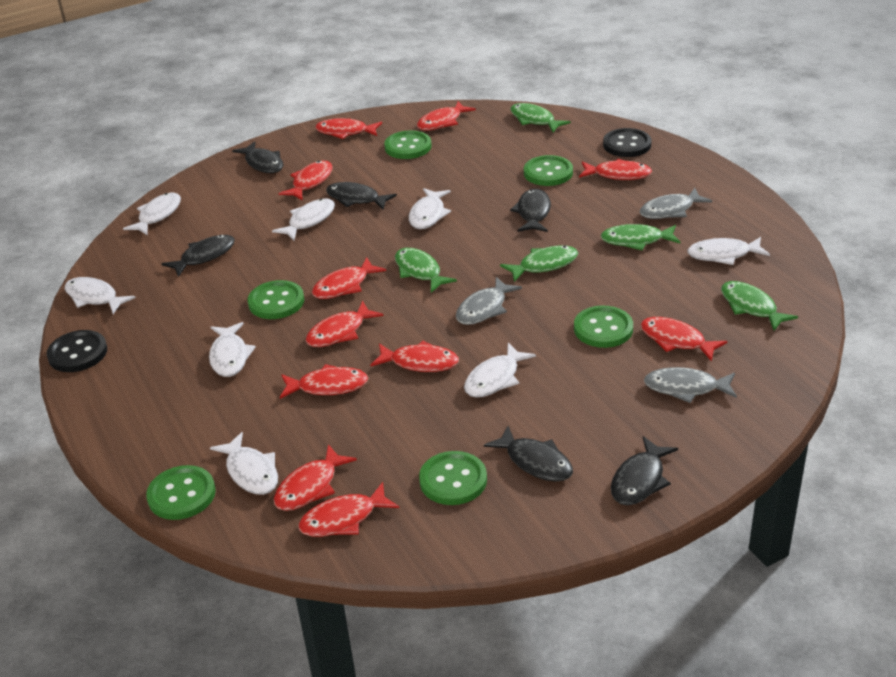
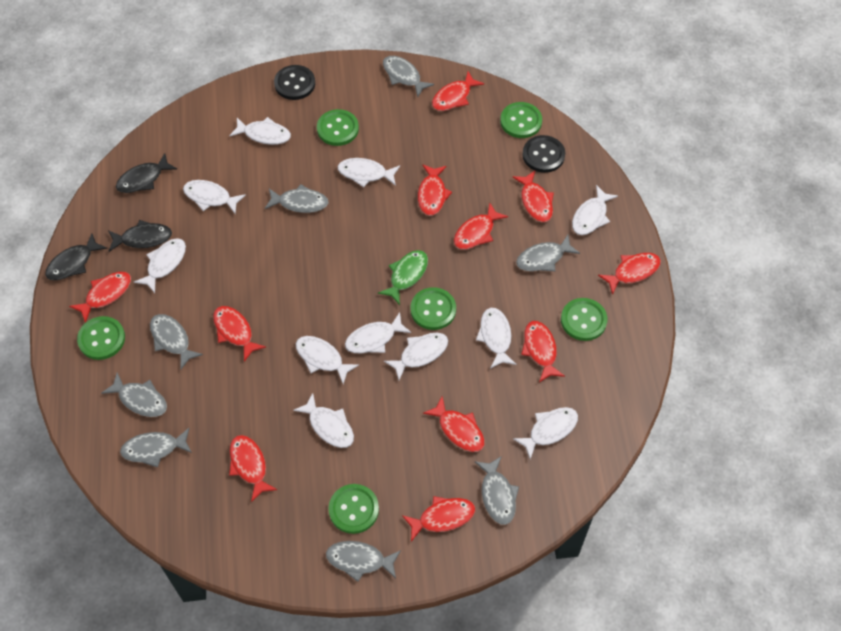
black fish: [162,235,235,277] [232,141,283,173] [326,182,397,209] [484,426,573,482] [510,189,551,232] [611,436,678,505] = 6 -> [45,233,108,280] [108,220,172,252] [116,153,177,193] = 3
green fish: [395,248,457,293] [500,246,578,282] [510,103,571,132] [600,224,680,250] [721,281,798,331] = 5 -> [378,250,428,305] = 1
grey fish: [456,277,522,325] [640,188,712,219] [644,367,737,403] = 3 -> [101,372,167,417] [120,428,192,467] [150,314,203,369] [265,184,329,213] [326,541,401,582] [383,56,434,97] [475,456,519,525] [516,235,580,271] = 8
white fish: [65,277,136,314] [123,193,181,235] [209,322,256,377] [210,432,278,495] [272,198,335,240] [409,188,451,229] [464,343,536,397] [687,237,770,265] = 8 -> [134,238,186,293] [183,180,246,214] [229,117,291,145] [293,393,354,448] [296,336,359,384] [338,158,400,187] [345,312,412,353] [384,333,448,380] [476,308,517,369] [513,407,578,459] [572,185,618,235] = 11

